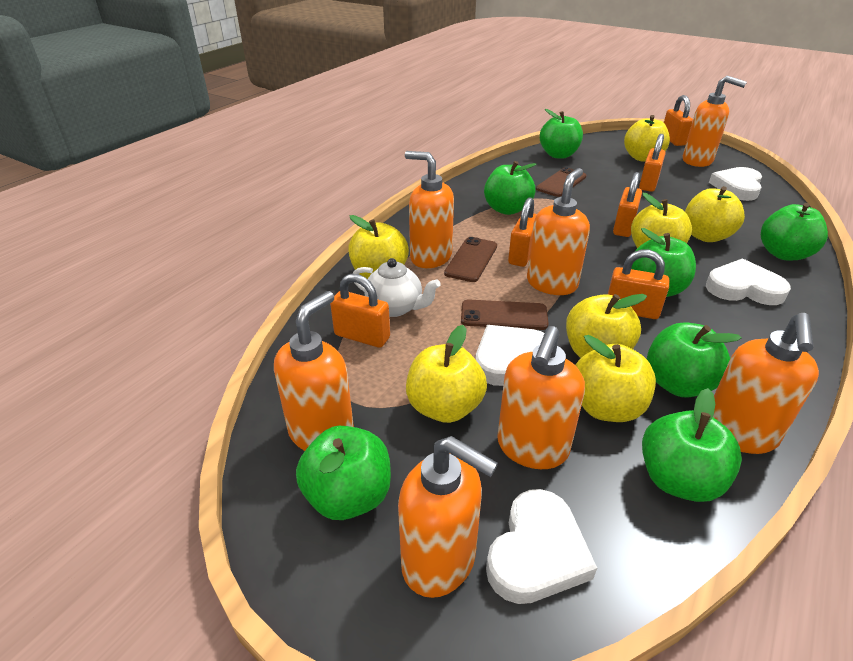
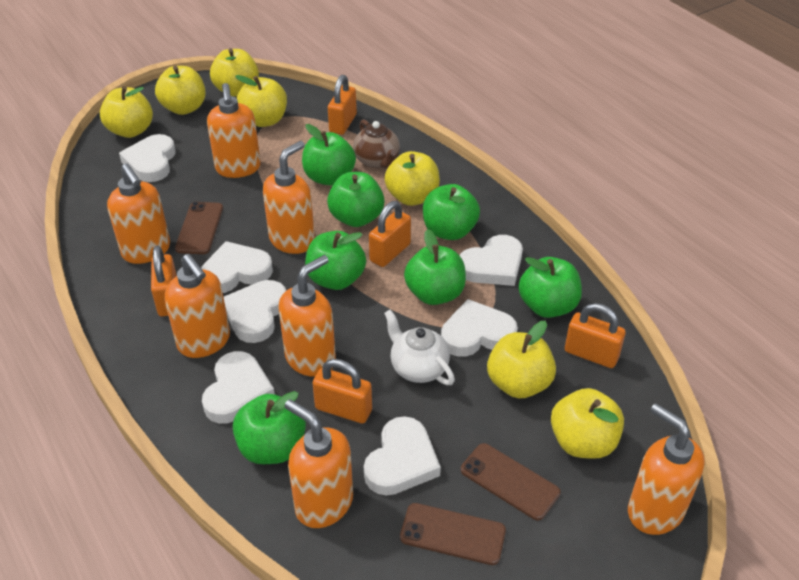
brown teapot: none = 0 -> [353,119,400,169] = 1
orange padlock: [330,274,390,348] [508,197,537,267] [608,250,669,319] [613,172,642,237] [639,134,666,192] [664,95,693,146] = 6 -> [151,246,177,316] [312,359,372,423] [328,75,357,135] [369,201,411,267] [565,303,626,368] = 5
white heart: [475,325,544,386] [486,489,597,604] [706,258,791,305] [709,167,762,201] = 4 -> [119,134,176,182] [201,241,273,293] [202,351,275,424] [224,280,286,343] [364,416,441,495] [441,299,518,357] [459,235,523,286] = 7

